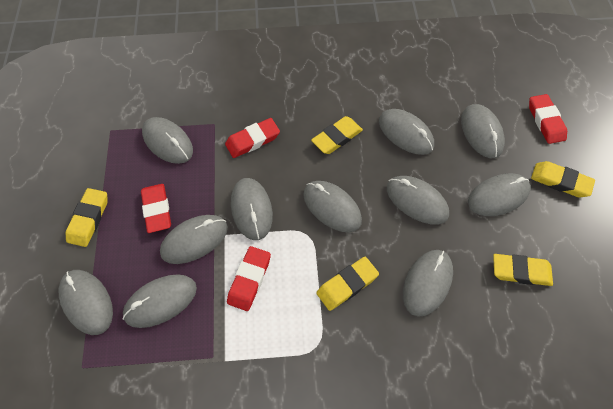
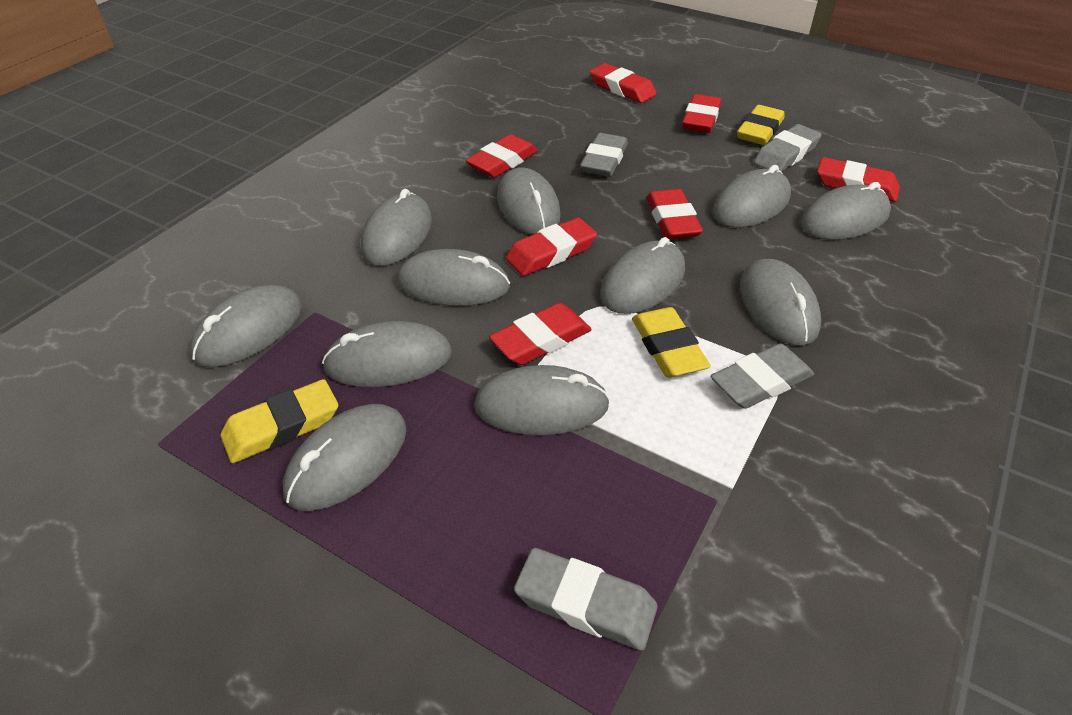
grey eraser: none = 0 -> [514,548,658,651] [580,133,628,177] [711,343,814,409] [754,124,822,172] = 4
red eraser: [141,184,171,233] [225,118,280,158] [227,246,271,311] [529,94,567,144] = 4 -> [465,134,538,178] [489,303,592,365] [506,218,597,276] [590,63,657,103] [647,189,703,239] [682,94,721,133] [817,157,900,202] = 7
yellow eraser: [66,188,107,247] [311,116,363,154] [316,257,379,311] [493,254,553,286] [531,161,595,197] = 5 -> [221,379,338,463] [632,307,711,377] [737,105,784,145] = 3

